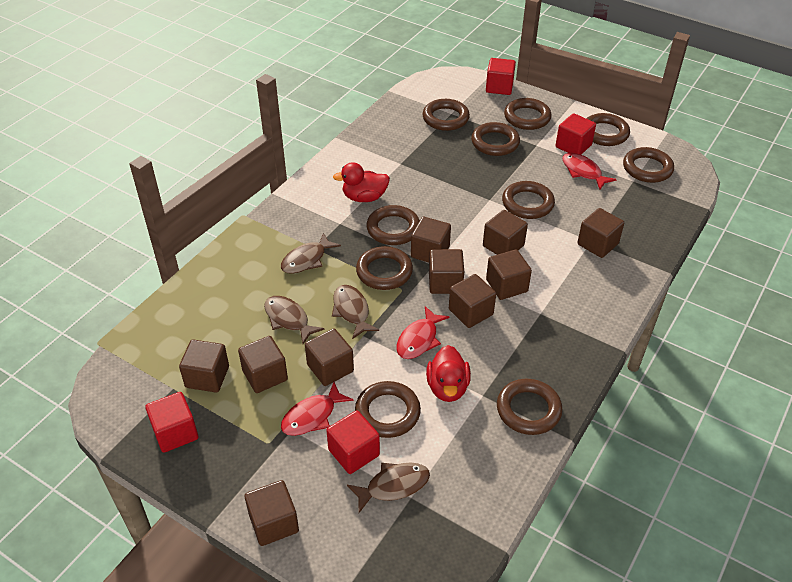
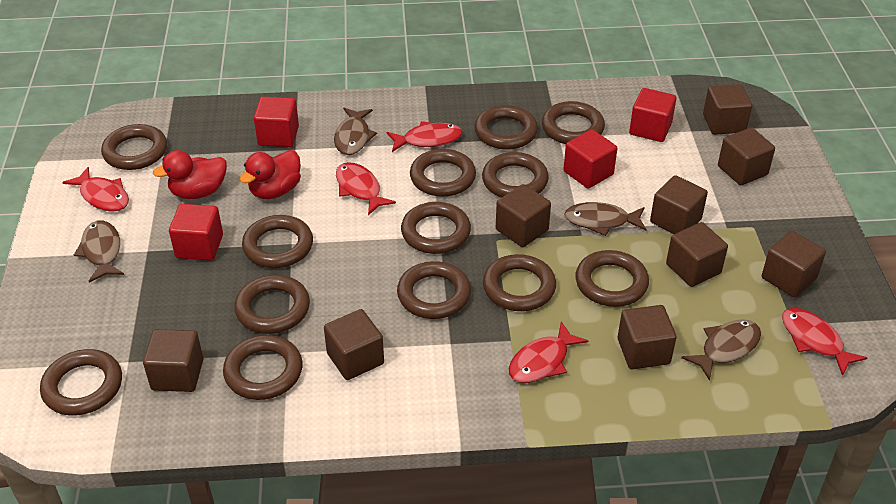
brown cube: [179,340,229,393] [238,336,288,393] [244,480,299,546] [305,328,354,386] [411,217,451,262] [429,249,464,294] [449,274,496,328] [483,210,528,255] [486,249,532,300] [577,208,624,258] = 10 -> [143,329,203,392] [324,309,384,380] [496,184,551,247] [618,305,677,369] [650,175,708,234] [666,222,728,287] [703,84,752,135] [718,128,775,185] [762,231,826,297] = 9
brown ring: [355,381,421,438] [356,246,413,290] [367,205,420,245] [422,99,470,131] [471,122,520,156] [497,379,563,435] [502,181,555,219] [504,98,551,130] [586,113,630,146] [623,147,674,183] = 10 -> [40,349,122,416] [101,124,167,170] [223,335,303,400] [234,275,310,334] [242,215,313,268] [397,261,471,319] [401,202,471,254] [410,149,476,197] [474,105,538,150] [482,152,549,198] [483,254,556,311] [542,101,605,144] [576,250,649,307] = 13
red fish: [281,382,354,436] [397,306,450,359] [563,153,617,189] = 3 -> [62,167,129,212] [336,162,396,215] [387,121,463,152] [509,321,588,383] [782,308,867,376] = 5

